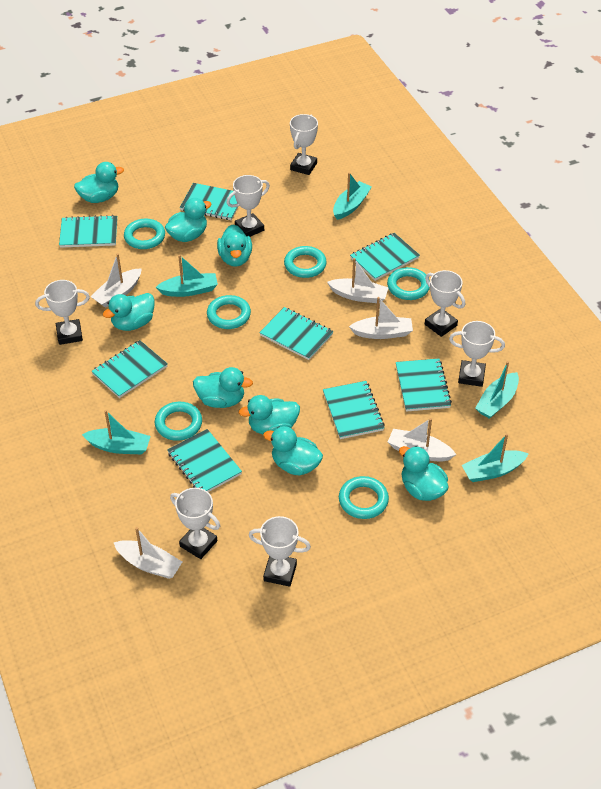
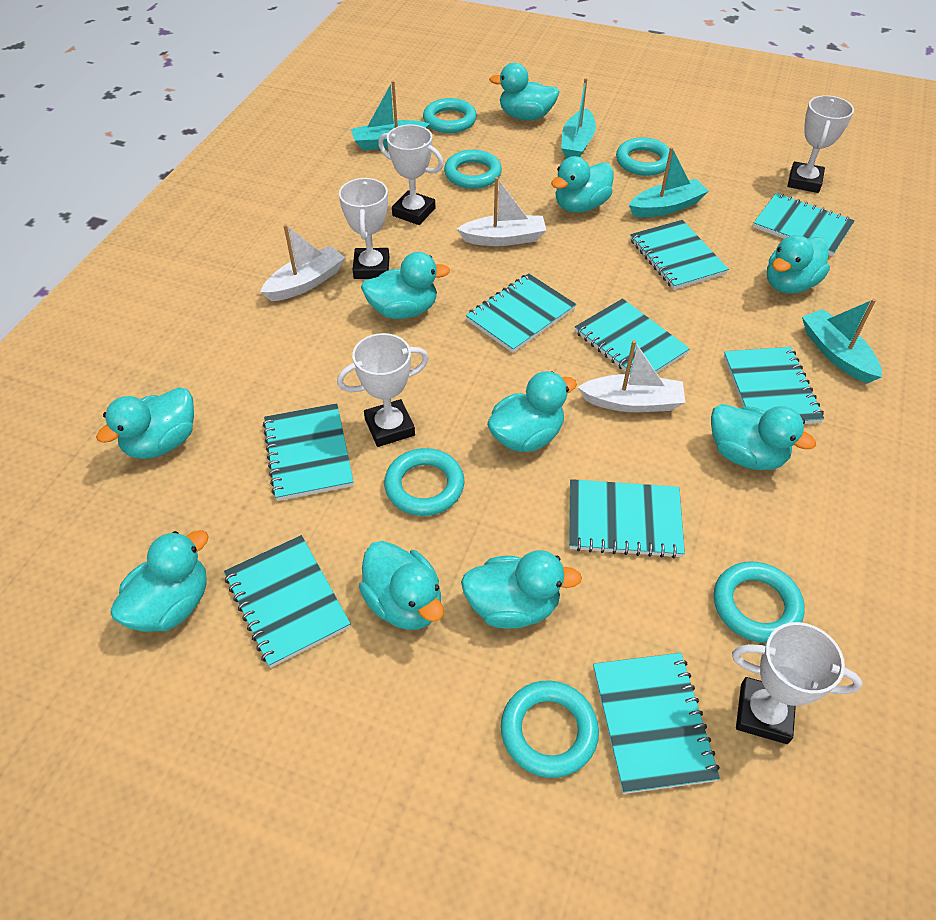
turquoise boat: [82,410,151,454] [156,255,218,297] [333,172,372,220] [462,434,529,482] [475,361,519,419] = 5 -> [351,80,430,150] [561,78,596,158] [629,147,709,217] [802,298,882,383] = 4
turquoise duck: [74,162,124,203] [103,293,155,331] [165,198,212,242] [193,367,253,408] [217,224,252,267] [239,395,300,434] [263,426,323,475] [399,446,448,501] = 8 -> [96,387,194,459] [110,530,209,632] [359,541,444,630] [361,252,450,319] [461,550,582,629] [487,371,577,452] [489,63,560,121] [551,156,613,213] [711,404,816,470] [767,235,830,294] = 10
turquoise notebook: [59,215,117,248] [91,340,168,398] [167,429,242,492] [180,183,239,220] [259,307,334,360] [323,381,385,439] [350,233,420,281] [396,358,452,412] = 8 -> [224,535,351,668] [263,403,354,501] [466,273,576,353] [569,479,685,559] [575,298,690,374] [593,653,720,794] [630,220,729,290] [724,347,824,424] [753,193,855,256] = 9
white boat: [90,253,142,308] [114,527,182,579] [327,258,389,303] [349,297,413,339] [388,418,457,461] = 5 -> [260,224,345,301] [457,177,547,246] [578,340,685,412] = 3
white trophy: [35,280,90,345] [170,488,220,559] [227,175,270,237] [248,516,311,587] [290,114,318,175] [425,270,465,337] [449,321,505,387] = 7 -> [337,333,429,447] [339,178,389,279] [378,124,444,225] [732,622,863,744] [787,95,854,193] = 5

